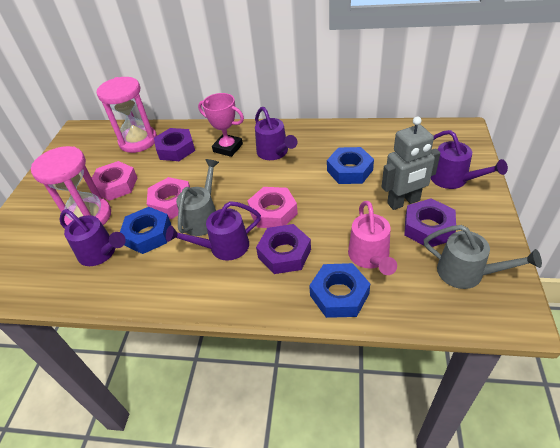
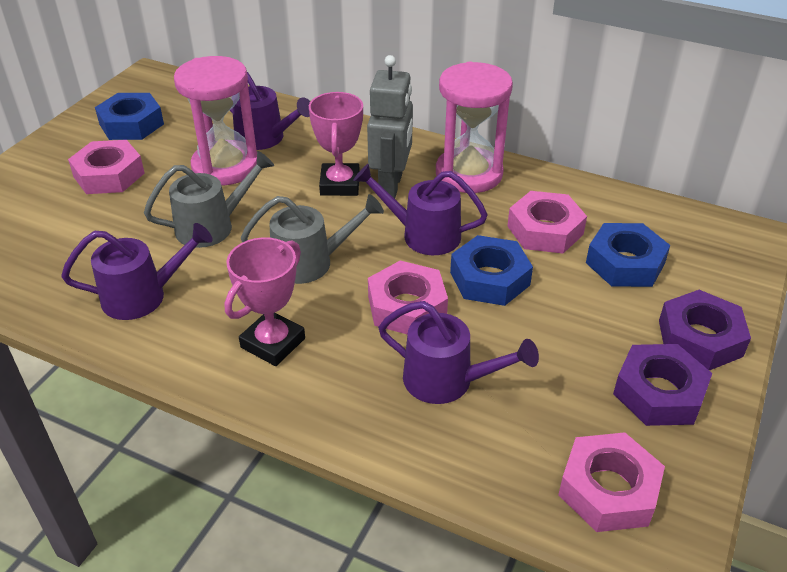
pink nut: [92,161,138,201] [147,177,190,219] [248,187,298,228] = 3 -> [68,140,145,194] [368,261,448,335] [507,191,587,254] [558,432,665,532] = 4
pink trophy: [198,93,244,157] = 1 -> [225,237,305,366] [309,92,363,196] = 2
pink watering can: [348,201,397,275] = 1 -> none = 0
purple nut: [154,128,195,161] [256,224,311,274] [404,198,456,247] = 3 -> [613,344,712,426] [659,290,751,371] = 2

